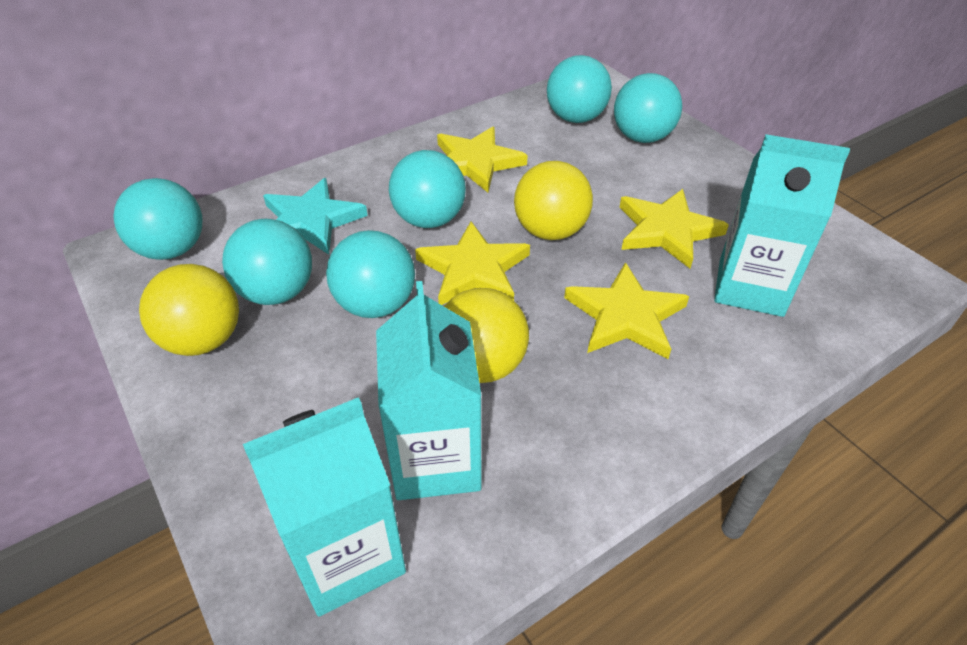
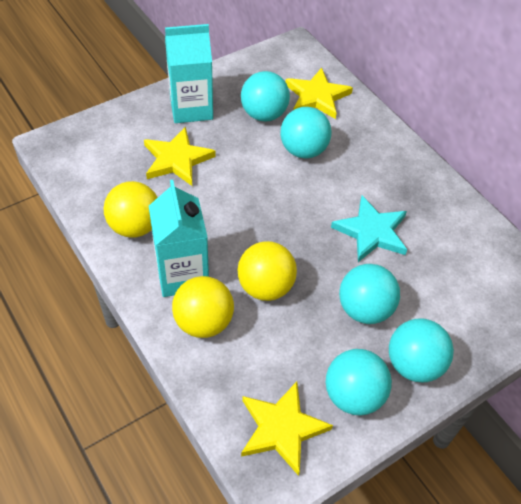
turquoise ball: [114,178,203,260] [222,219,312,305] [326,230,415,318] [389,150,466,228] [547,55,612,123] [614,73,682,143] = 6 -> [241,71,290,121] [280,107,332,158] [326,349,392,415] [339,264,400,324] [389,318,454,383] = 5
turquoise carton: [243,397,406,617] [376,281,481,500] [714,134,850,317] = 3 -> [149,180,209,297] [165,24,213,123] = 2
yellow star: [415,221,530,305] [437,127,528,192] [564,262,689,359] [620,189,729,268] = 4 -> [144,127,216,186] [241,381,333,476] [286,68,353,119] = 3

